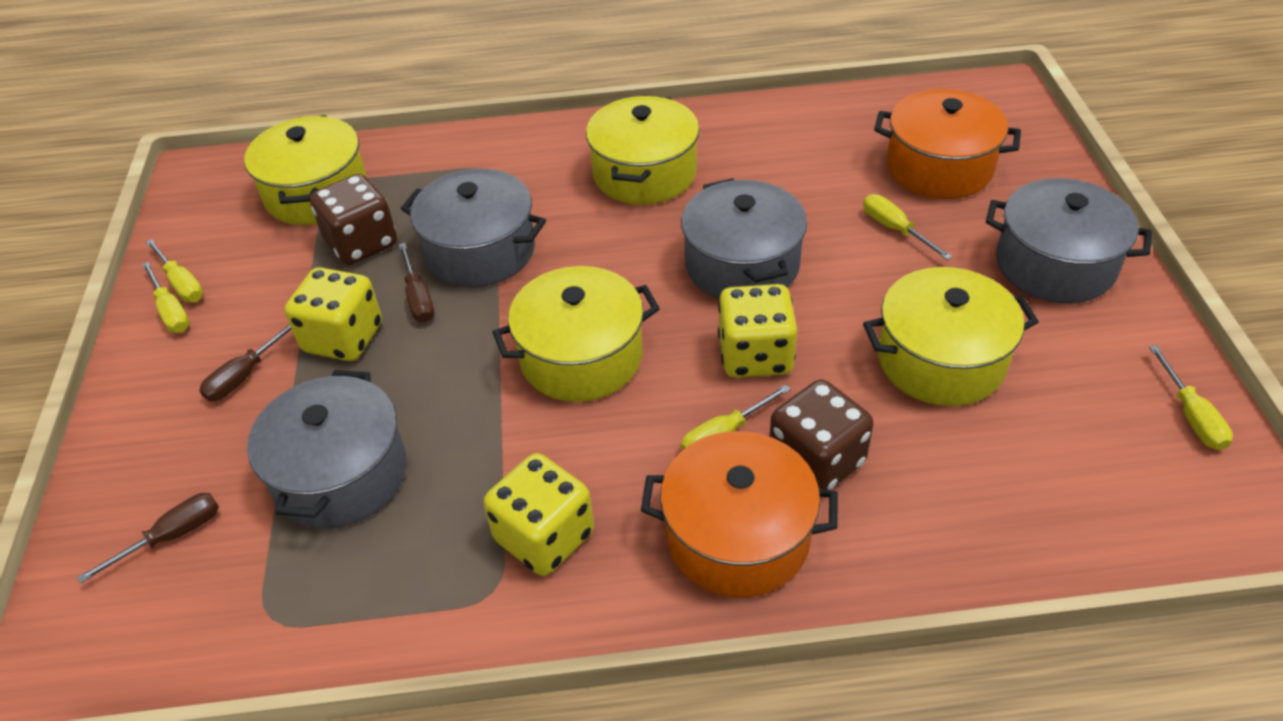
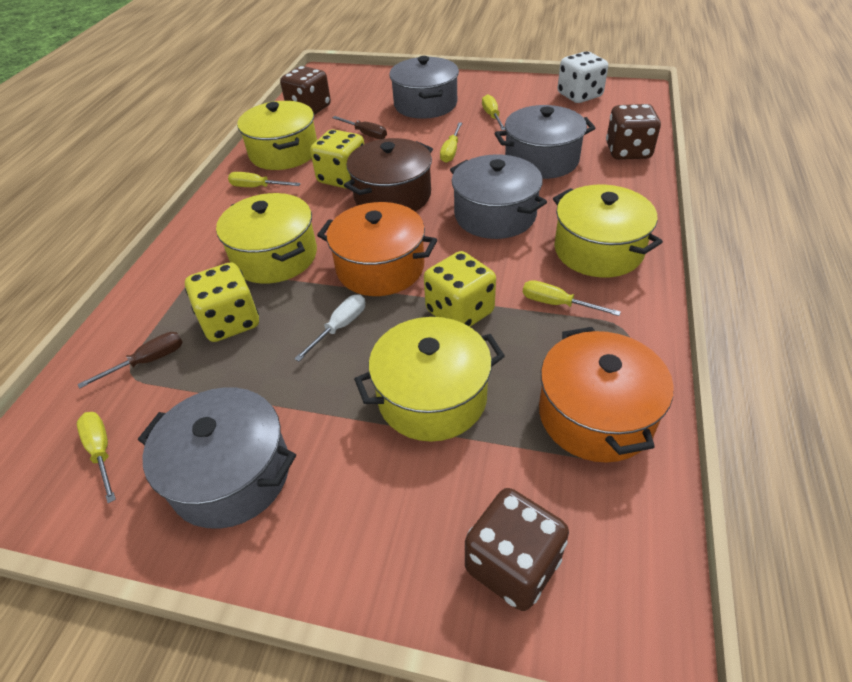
brown dice: [310,174,397,265] [770,379,874,490] = 2 -> [280,66,331,115] [465,488,569,611] [606,104,661,160] = 3
brown pot: none = 0 -> [344,138,433,211] = 1
brown screwdriver: [77,493,219,584] [199,324,291,401] [398,243,434,322] = 3 -> [78,332,183,389] [332,116,387,139] = 2
white dice: none = 0 -> [558,51,608,103] = 1
white screwdriver: none = 0 -> [294,295,365,361] = 1

